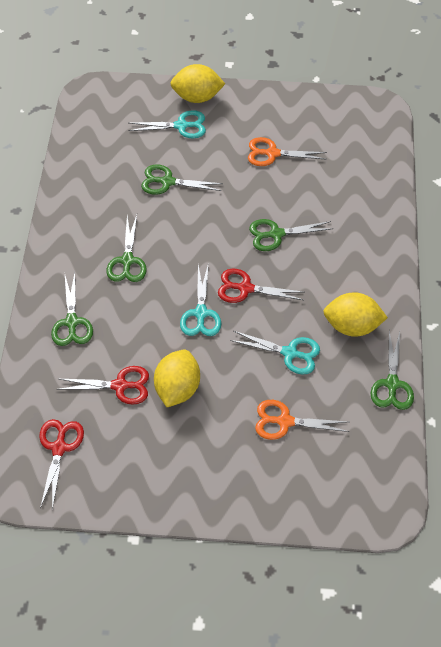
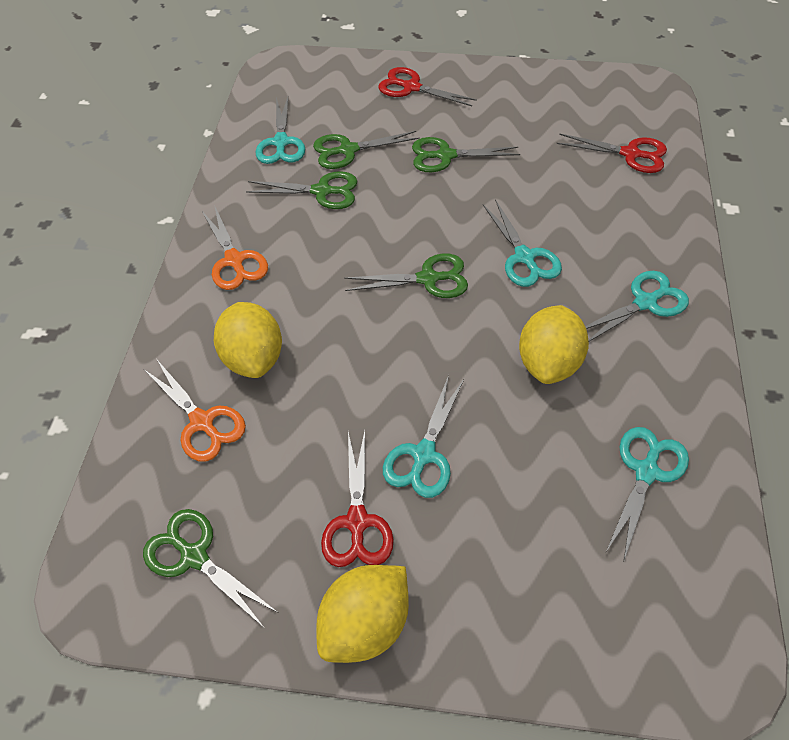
turquoise scissors: [128,110,206,139] [180,265,221,336] [230,331,320,375] = 3 -> [255,97,305,164] [383,375,464,498] [483,199,562,287] [585,271,689,342] [607,427,689,560] = 5

